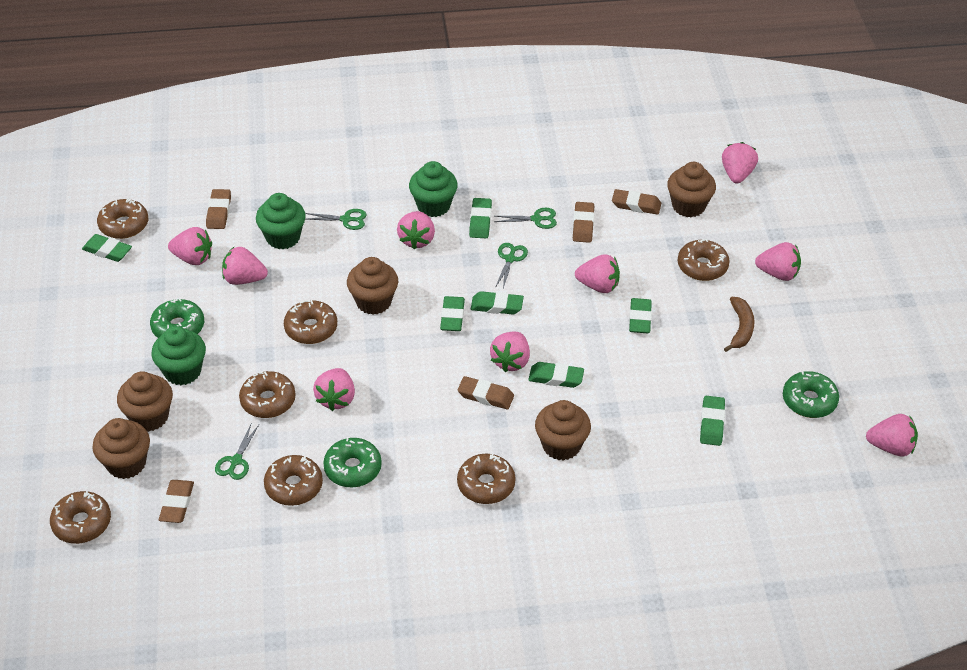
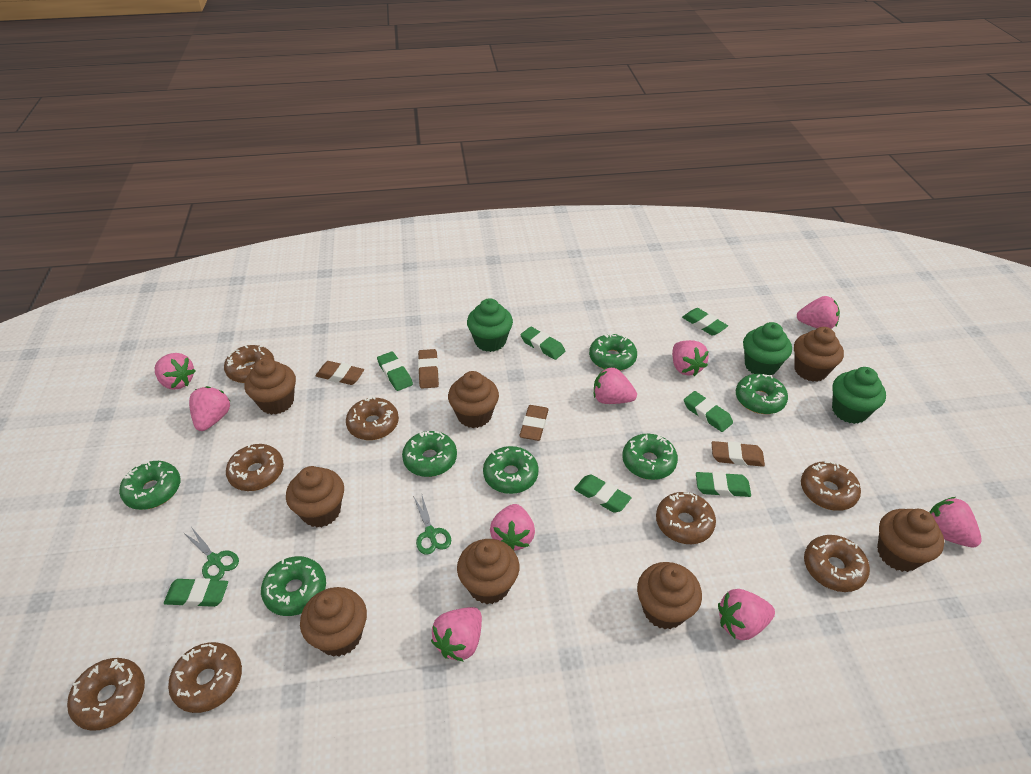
brown banana: [724,297,755,352] = 1 -> none = 0
brown cupcake: [92,418,150,479] [117,371,173,432] [347,257,398,315] [535,400,591,461] [667,162,716,218] = 5 -> [244,358,296,415] [286,466,344,527] [300,587,367,657] [448,371,499,428] [457,539,519,604] [637,562,702,629] [794,327,844,381] [877,509,944,572] = 8
brown donut: [50,491,111,544] [97,198,148,239] [239,371,296,418] [264,455,323,506] [284,300,337,344] [457,454,516,504] [678,239,730,281] = 7 -> [67,658,145,731] [168,642,242,713] [224,345,275,383] [226,444,284,491] [346,396,399,440] [656,492,716,544] [801,461,861,511] [804,535,870,592] = 8
brown eraser: [159,480,194,523] [206,189,231,229] [458,376,514,409] [573,202,594,243] [612,189,661,215] = 5 -> [316,361,364,385] [418,349,439,389] [519,405,549,441] [711,441,765,467] = 4
green donut: [150,298,204,338] [323,437,382,488] [783,371,839,418] = 3 -> [119,461,180,510] [261,556,326,616] [402,431,457,477] [483,446,539,494] [589,333,637,371] [622,434,678,480] [736,374,788,414] = 7
green scissors: [215,424,259,480] [305,209,367,230] [495,208,557,229] [495,243,528,288] = 4 -> [184,528,239,580] [413,496,451,554] = 2

